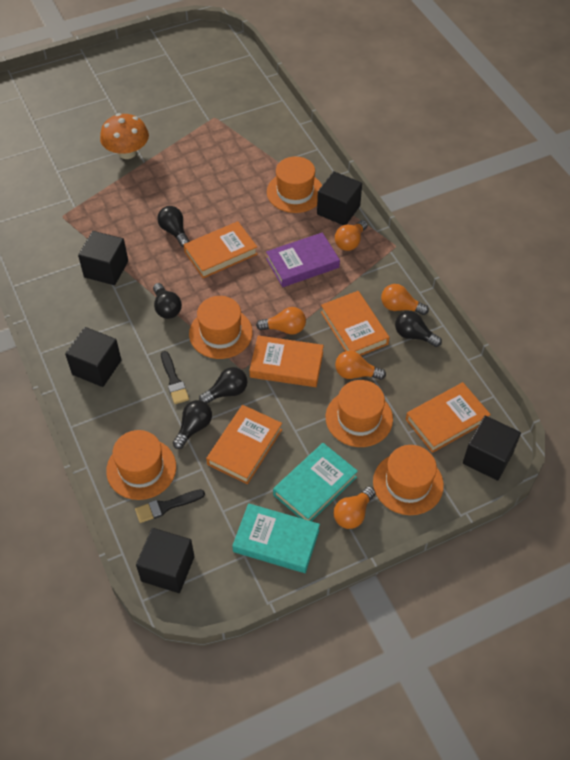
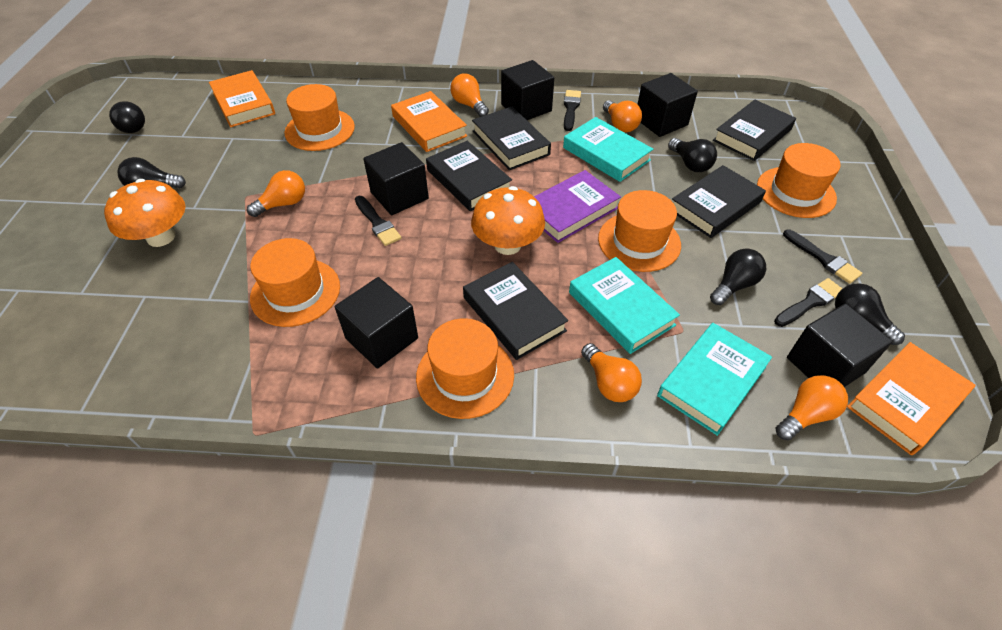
black book: none = 0 -> [426,141,512,211] [463,262,568,360] [472,106,551,170] [672,165,766,238] [713,100,796,161] = 5
black brush: [135,489,205,523] [161,351,189,404] = 2 -> [355,196,401,246] [564,90,581,131] [774,278,843,327] [783,230,862,284] = 4
orange book: [184,221,258,278] [206,405,282,484] [249,335,324,387] [321,291,390,356] [406,382,491,453] = 5 -> [209,70,275,127] [391,91,467,152] [847,342,975,455] = 3
orange mushroom: [100,113,149,159] = 1 -> [104,179,185,247] [471,186,545,255] = 2
turquoise book: [232,503,320,573] [273,443,358,521] = 2 -> [563,117,653,182] [569,257,680,354] [657,323,772,436] = 3

